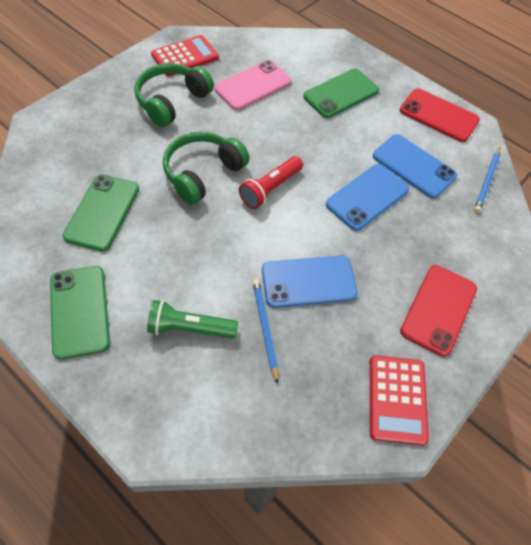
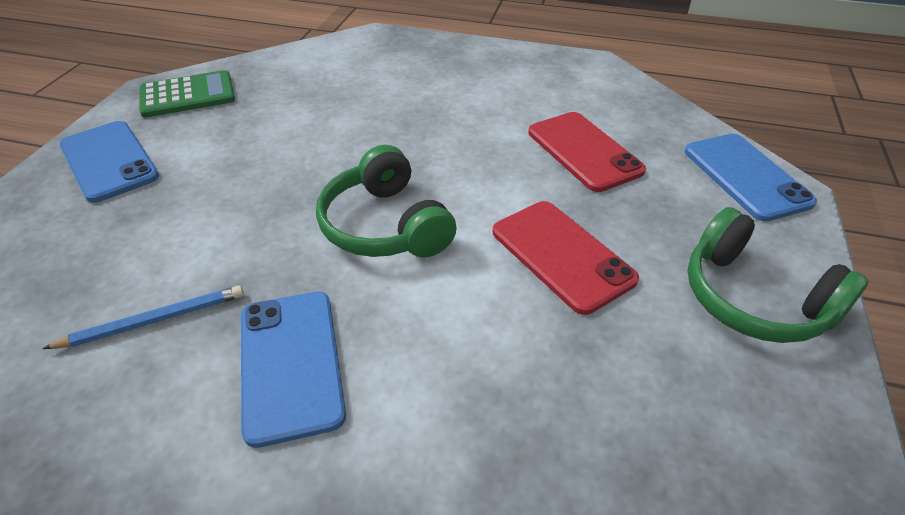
blue pencil: [253,279,278,384] [474,148,501,213] = 2 -> [42,286,244,349] = 1
green calculator: none = 0 -> [139,70,235,118] = 1
green flashlight: [147,300,238,339] = 1 -> none = 0
green phone: [50,266,110,360] [63,174,139,251] [303,69,379,118] = 3 -> none = 0
pink phone: [215,60,291,110] = 1 -> none = 0
red calculator: [151,35,219,76] [370,355,429,446] = 2 -> none = 0
red flashlight: [239,156,303,209] = 1 -> none = 0

